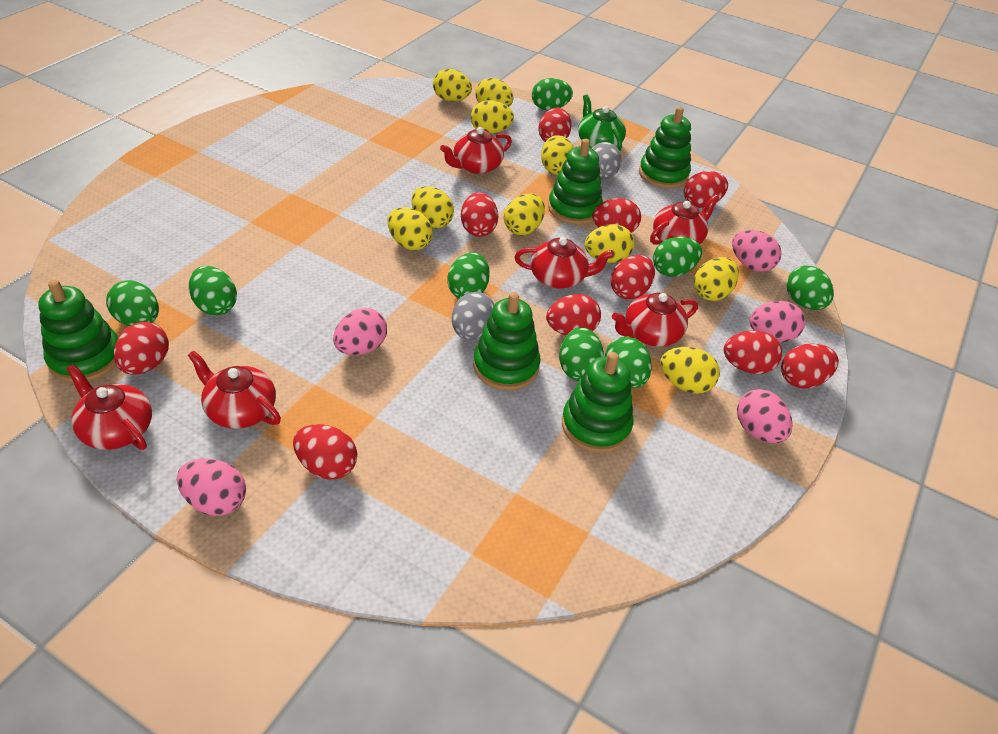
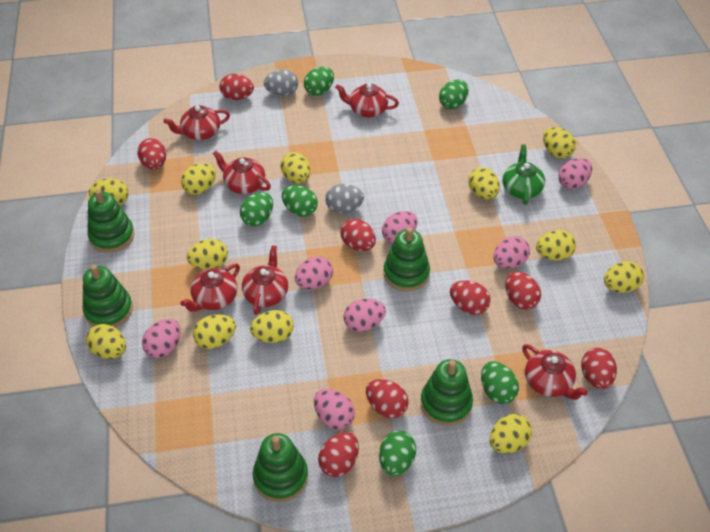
green egg: [106,280,159,326] [189,266,237,315] [447,252,490,299] [532,78,573,111] [559,327,604,381] [605,337,652,388] [653,237,702,277] [787,265,834,310] = 8 -> [240,192,273,226] [282,185,318,217] [304,67,334,96] [379,431,416,476] [439,79,469,109] [481,361,519,404] = 6
pink egg: [177,458,246,516] [333,308,387,356] [732,230,782,272] [737,389,793,443] [750,301,805,343] = 5 -> [142,319,181,358] [295,256,333,289] [314,389,355,430] [343,298,386,332] [382,211,417,244] [493,236,530,268] [558,158,592,189] = 7
red egg: [114,322,169,375] [293,424,357,479] [461,192,498,237] [538,107,571,142] [546,294,601,335] [592,198,641,233] [611,255,655,300] [684,171,728,208] [724,330,782,374] [781,343,839,389] = 10 -> [137,138,166,170] [220,74,254,100] [318,432,359,477] [341,219,376,251] [366,379,409,418] [450,280,491,315] [505,271,541,310] [581,348,617,389] = 8
yellow egg: [388,207,433,250] [411,186,454,228] [433,69,472,101] [471,100,514,134] [475,78,513,107] [504,194,545,235] [541,135,574,175] [585,224,634,263] [660,347,720,394] [694,257,739,301] = 10 -> [86,324,126,359] [89,178,128,206] [181,163,216,195] [187,239,228,270] [193,314,236,349] [250,310,294,343] [280,152,311,184] [468,167,500,199] [490,414,532,453] [536,230,576,261] [543,127,576,159] [604,261,644,293] = 12

